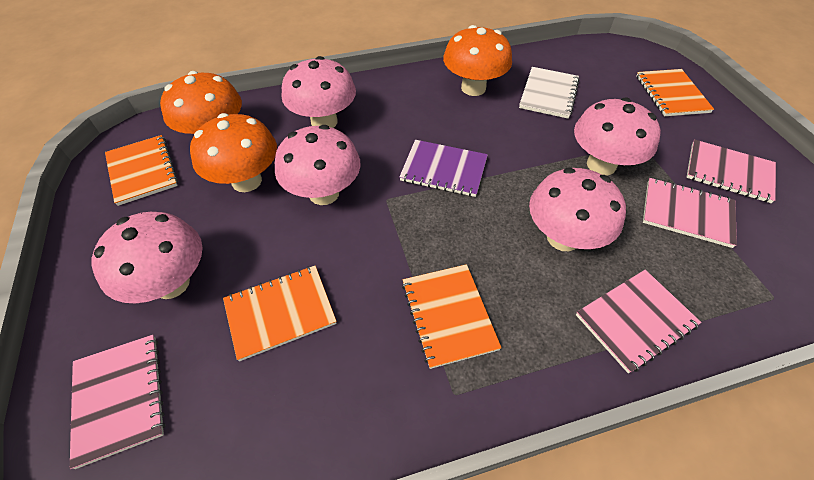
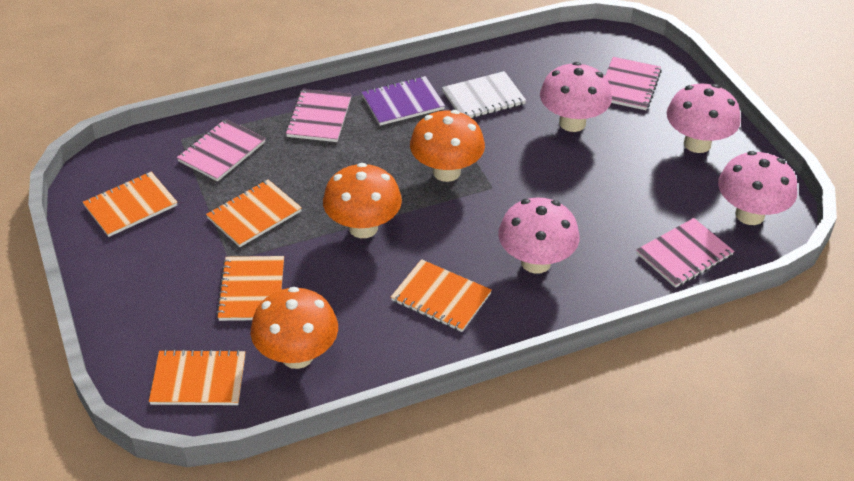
orange notebook: [105,135,178,206] [223,266,337,361] [402,264,502,369] [636,69,714,116] = 4 -> [83,172,177,237] [149,349,245,405] [206,179,302,247] [216,256,284,321] [391,259,492,332] = 5
pink mushroom: [92,212,203,304] [275,125,361,205] [282,56,356,128] [529,168,626,251] [574,98,661,175] = 5 -> [498,197,579,274] [540,62,612,132] [667,84,741,153] [718,151,797,225] = 4

